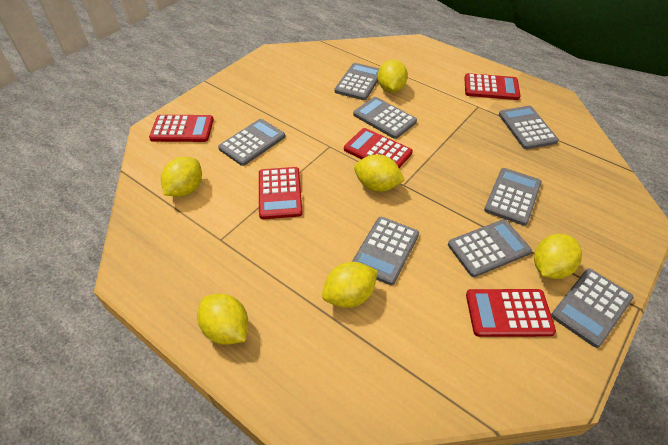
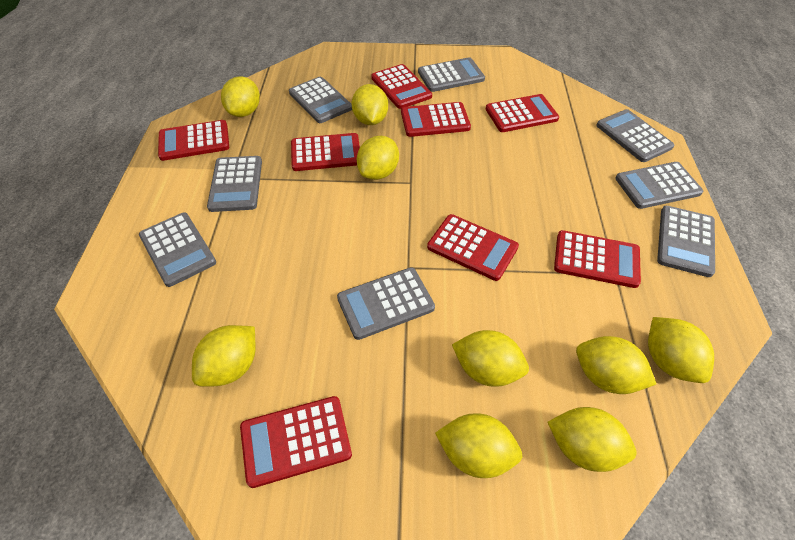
red calculator: [149,115,214,142] [259,167,303,219] [344,128,413,168] [464,73,521,100] [466,289,556,337] = 5 -> [158,120,229,161] [240,396,352,488] [291,133,360,171] [371,64,432,109] [401,102,471,137] [427,214,519,281] [486,94,559,132] [554,230,641,288] = 8
yellow lemon: [161,157,202,197] [197,294,248,345] [322,262,378,308] [354,155,405,192] [378,59,408,93] [534,234,582,279] = 6 -> [192,325,256,387] [221,76,260,117] [351,84,388,125] [357,136,399,180] [435,413,522,478] [452,330,529,387] [548,407,637,472] [576,336,656,394] [648,317,714,383] = 9

